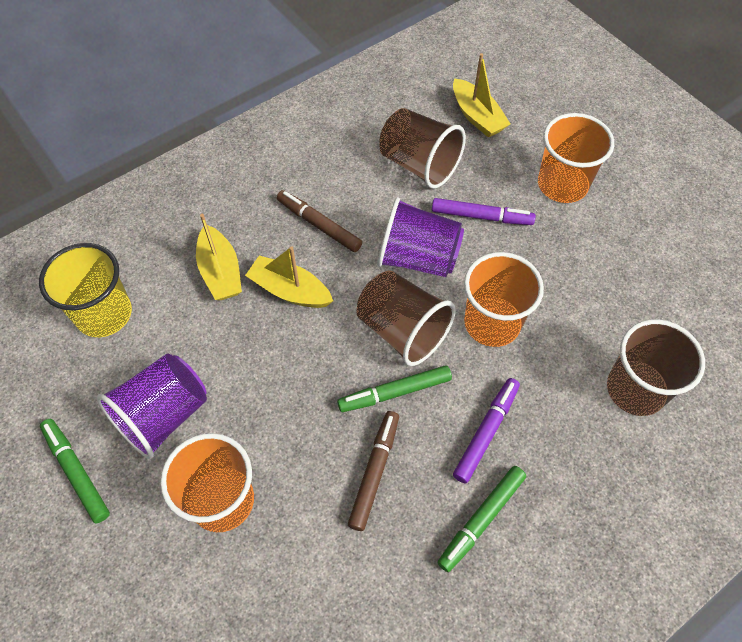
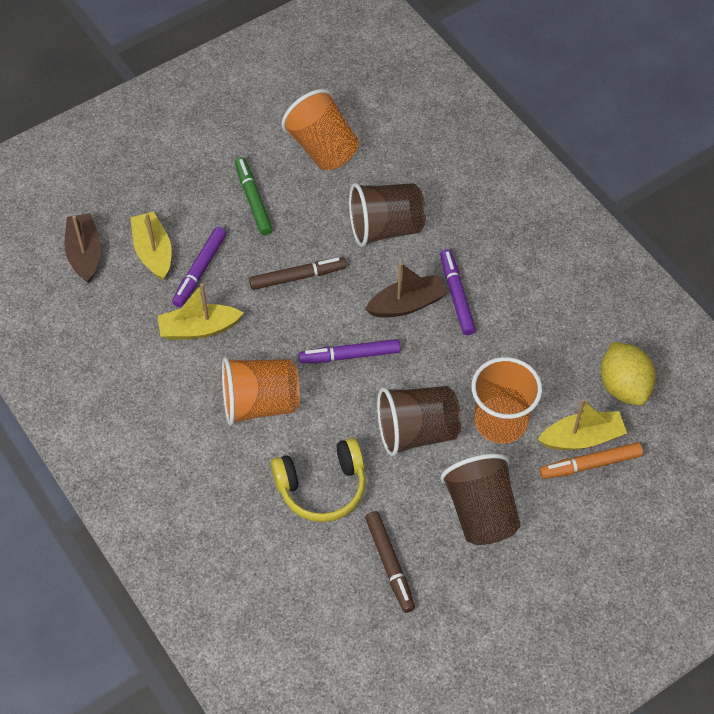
brown boat: none = 0 -> [64,213,101,283] [365,262,448,317] = 2
green marker: [40,419,110,523] [337,365,452,412] [437,466,526,572] = 3 -> [235,157,273,235] = 1
orange marker: none = 0 -> [539,442,643,479] = 1
purple cup: [96,354,207,459] [377,197,464,277] = 2 -> none = 0
purple marker: [432,198,536,225] [453,378,520,483] = 2 -> [172,227,226,307] [299,339,400,364] [440,249,476,335] = 3
yellow cup: [39,243,132,337] = 1 -> none = 0
yellow headphones: none = 0 -> [271,438,366,522] = 1
yellow lemon: none = 0 -> [601,342,656,406] = 1

